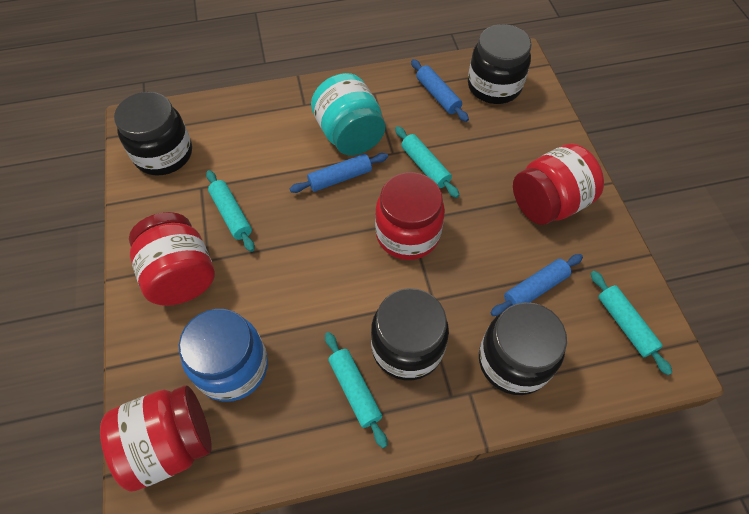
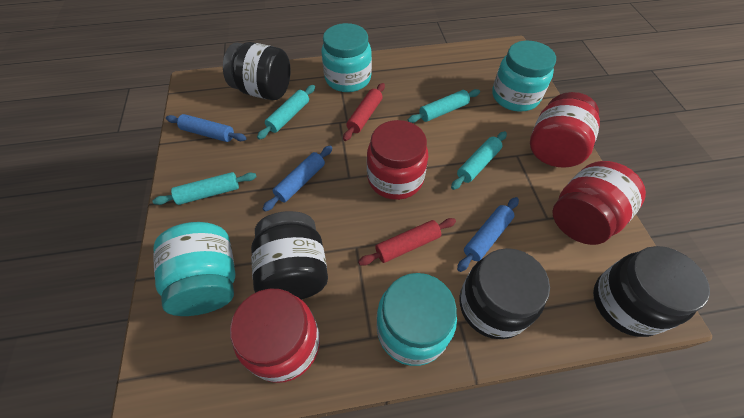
blue jar: [179,309,268,402] = 1 -> none = 0
red rolling pin: none = 0 -> [343,83,385,141] [358,218,456,266] = 2
turquoise jar: [311,73,385,156] = 1 -> [153,222,236,316] [321,23,372,92] [377,273,457,366] [492,41,556,112] = 4

